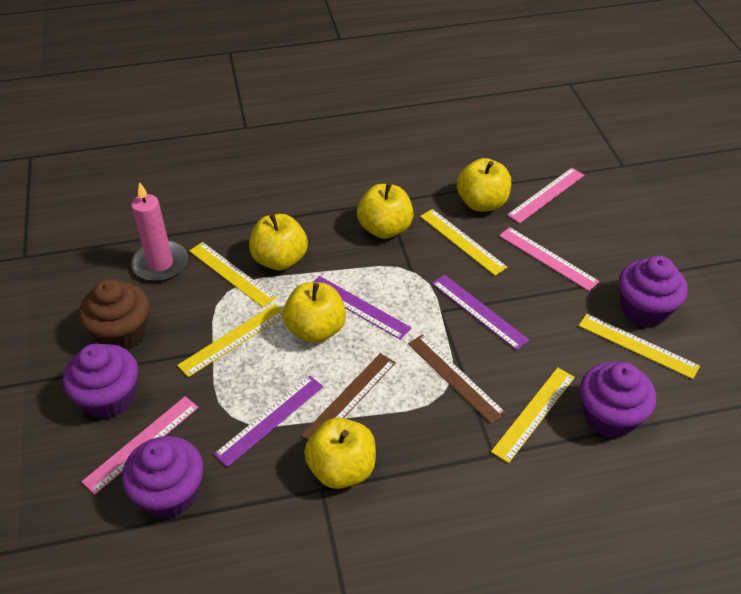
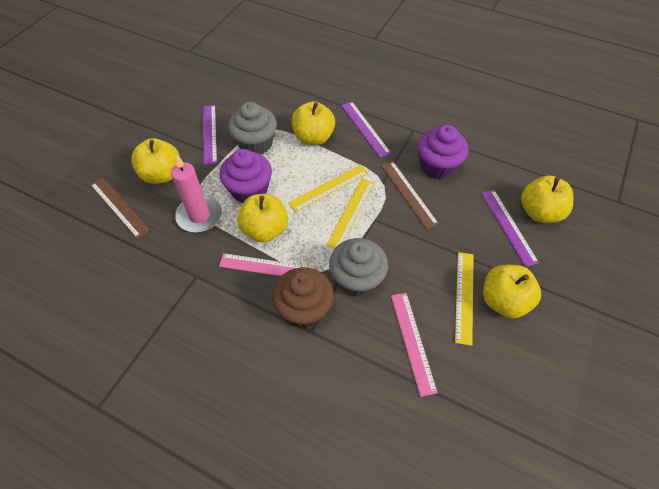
grey cupcake: none = 0 -> [228,102,277,154] [329,238,388,297] = 2
pink ruler: [81,396,199,494] [499,227,599,291] [507,168,584,223] = 3 -> [219,253,318,276] [391,293,438,397] = 2
purple cupcake: [63,344,138,419] [122,436,203,518] [580,362,656,438] [619,256,688,327] = 4 -> [219,149,272,203] [418,125,468,179] = 2
yellow ruler: [177,304,283,377] [189,242,276,307] [420,209,508,276] [491,367,575,463] [579,314,700,379] = 5 -> [288,165,369,212] [326,178,375,249] [455,252,474,346] = 3

